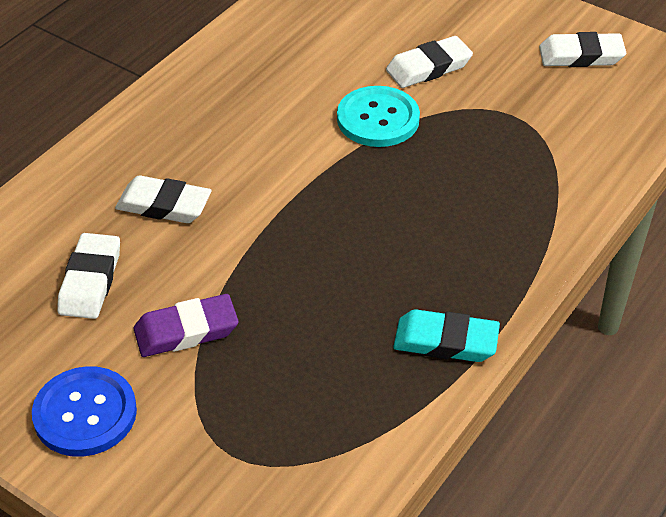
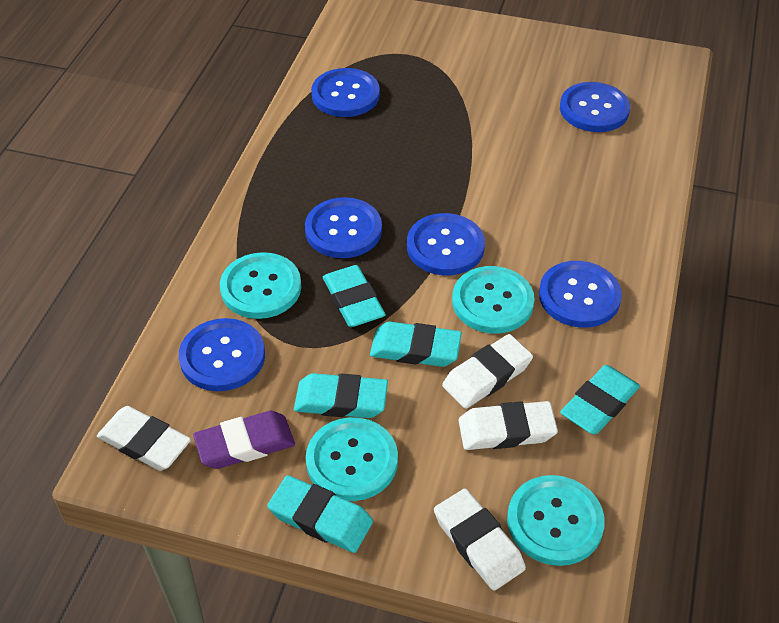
blue button: [32,366,137,457] = 1 -> [179,318,265,391] [305,197,382,258] [311,68,380,117] [407,213,485,275] [539,261,622,328] [560,82,630,132] = 6
turquoise button: [337,86,420,147] = 1 -> [220,252,301,319] [306,417,398,501] [452,266,535,334] [507,475,605,566] = 4
turquoise eraser: [393,309,500,362] = 1 -> [267,475,373,553] [294,373,388,418] [323,265,386,327] [370,321,462,367] [560,365,640,434] = 5

